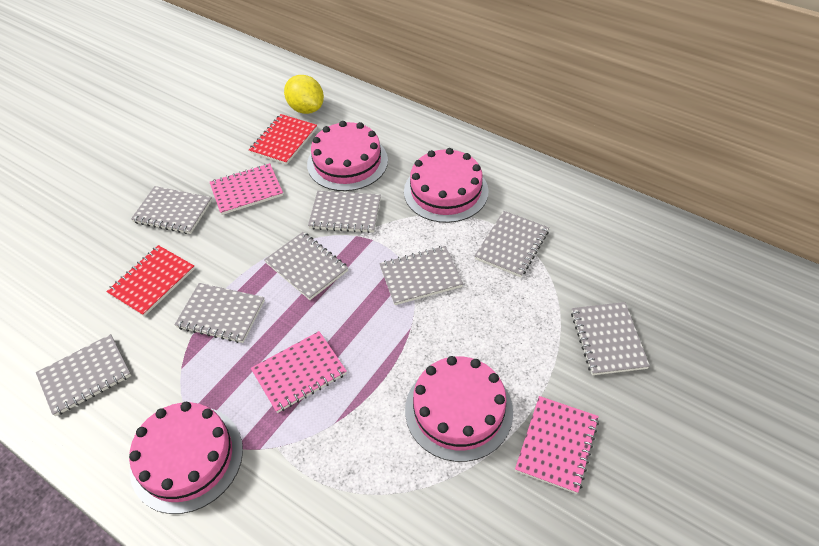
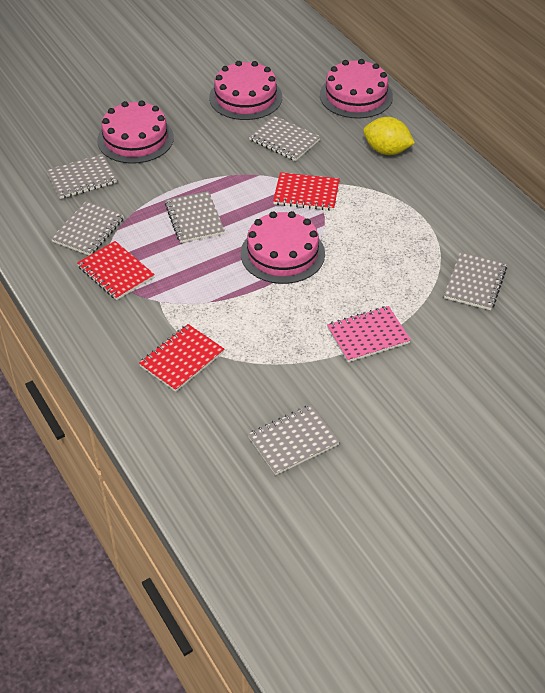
grey notebook: [36,334,131,416] [131,186,212,234] [174,283,265,343] [264,232,348,300] [308,191,381,233] [379,246,463,305] [474,211,549,277] [571,302,650,375] = 8 -> [46,154,117,199] [51,201,124,256] [165,191,225,243] [248,405,340,475] [249,116,320,161] [444,252,507,310] = 6
pink notebook: [210,163,283,215] [251,331,347,413] [515,396,599,494] = 3 -> [327,306,411,362] = 1
red notebook: [106,245,195,316] [249,114,317,165] = 2 -> [77,241,155,300] [139,324,224,392] [273,172,340,211] = 3

